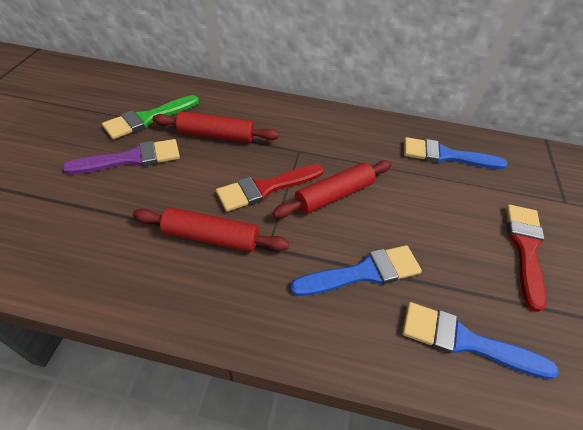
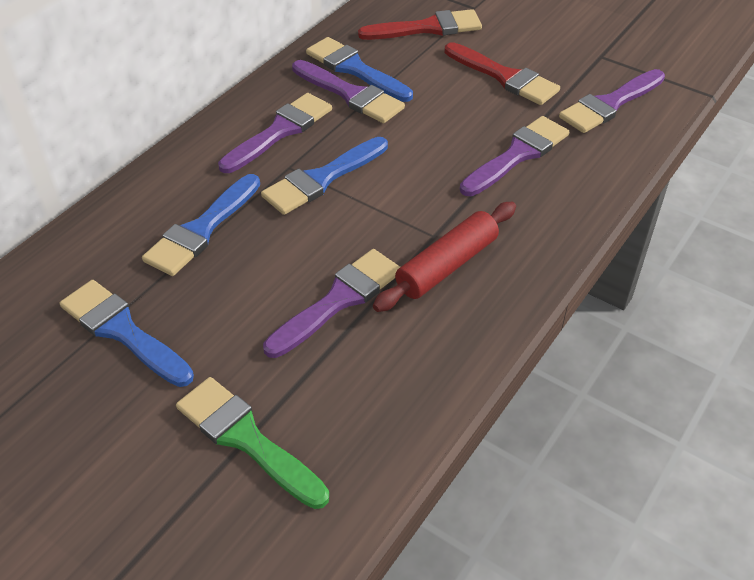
blue brush: [290,245,422,296] [402,302,559,380] [404,137,508,169] = 3 -> [60,280,194,387] [142,174,260,276] [261,137,388,215] [306,37,413,102] = 4
purple brush: [62,139,180,174] = 1 -> [218,93,332,173] [263,249,400,358] [292,60,405,123] [460,116,569,196] [559,69,665,133] = 5
red rolling pin: [133,207,289,252] [152,111,279,143] [272,160,392,218] = 3 -> [373,202,516,312] = 1

